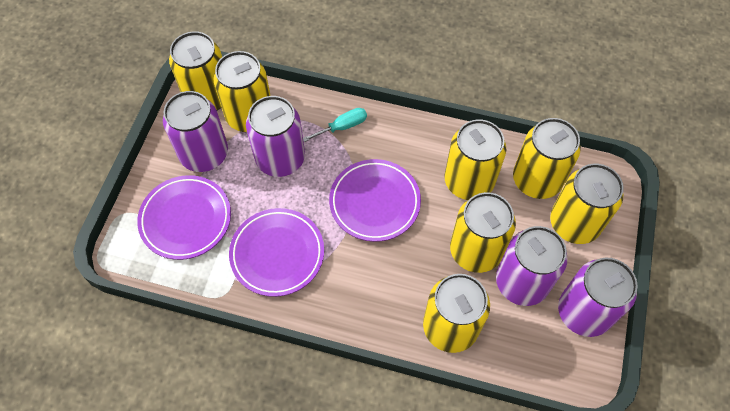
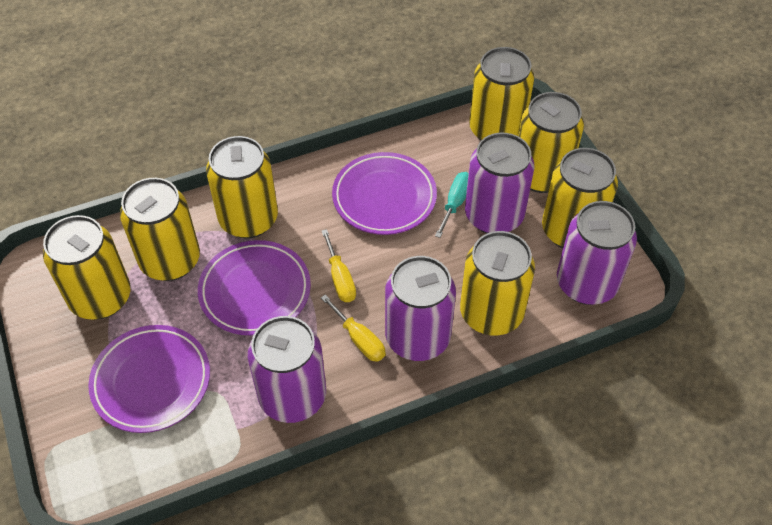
yellow screwdriver: none = 0 -> [321,229,356,302] [321,294,386,362] = 2

